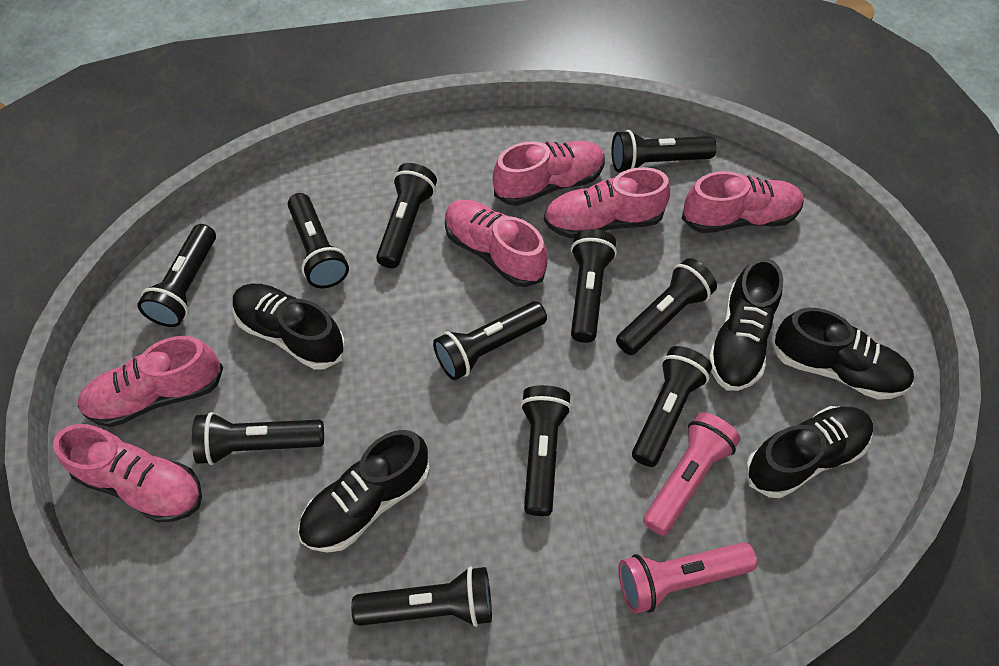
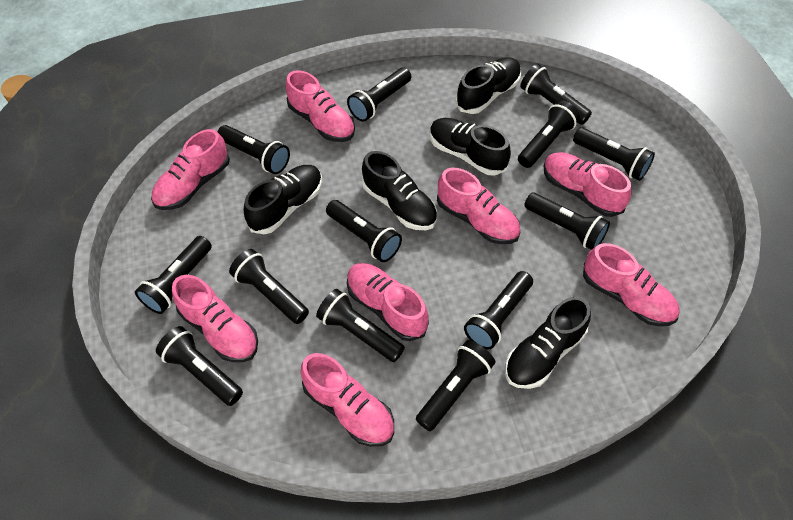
black flashlight: [137,224,216,327] [192,412,324,465] [288,193,349,288] [351,566,492,627] [376,163,437,268] [433,301,547,380] [520,385,572,516] [571,229,617,343] [612,130,717,172] [616,258,717,355] [632,346,712,467] = 11 -> [135,236,212,314] [156,326,243,406] [218,125,290,174] [229,249,309,324] [316,289,405,362] [326,200,402,262] [347,67,411,122] [416,340,496,431] [464,271,533,350] [518,100,580,168] [520,64,592,125] [524,193,610,250] [573,127,655,181] = 13
pink flashlight: [618,542,757,614] [643,412,740,536] = 2 -> none = 0
pink shoe: [53,424,202,523] [78,336,223,427] [445,200,548,287] [493,141,605,206] [544,167,670,238] [682,171,804,233] = 6 -> [151,129,230,210] [172,275,258,362] [285,70,355,142] [300,353,394,446] [347,263,429,341] [437,168,521,244] [544,152,631,217] [583,243,680,326] = 8

